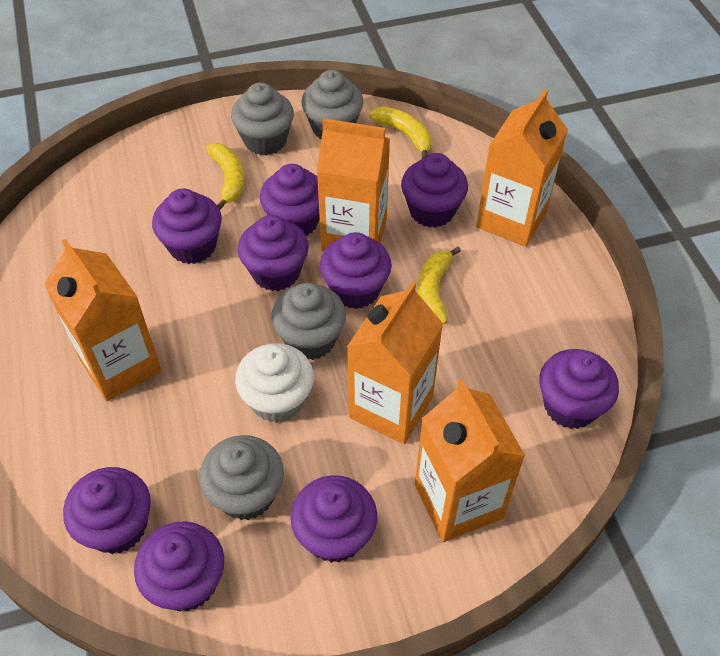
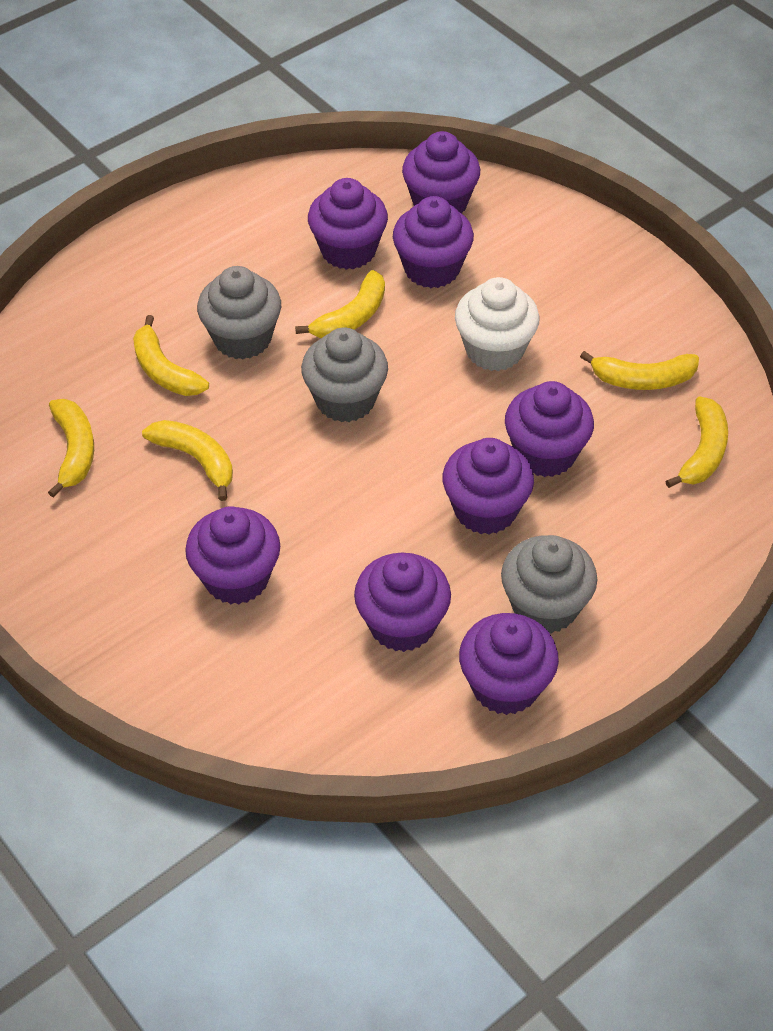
grey cupcake: [199,435,284,520] [231,82,294,155] [271,283,346,360] [301,70,363,139] = 4 -> [197,266,281,360] [301,328,388,422] [501,535,597,634] = 3
orange carton: [44,239,162,401] [317,118,390,252] [347,281,443,444] [415,379,525,542] [476,89,568,247] = 5 -> none = 0
purple cupcake: [63,467,151,554] [134,521,224,611] [152,188,222,264] [238,215,309,291] [260,164,320,236] [290,475,377,563] [320,232,392,309] [401,153,468,228] [539,349,619,429] = 9 -> [185,506,280,604] [308,178,388,270] [354,553,451,652] [393,196,474,288] [402,131,480,213] [442,438,534,535] [459,613,559,715] [505,381,594,477] = 8
yellow banana: [206,143,244,210] [369,107,432,159] [418,246,461,324] = 3 -> [48,399,94,498] [133,315,209,396] [142,420,233,501] [295,270,385,338] [580,351,699,390] [666,396,728,488] = 6

